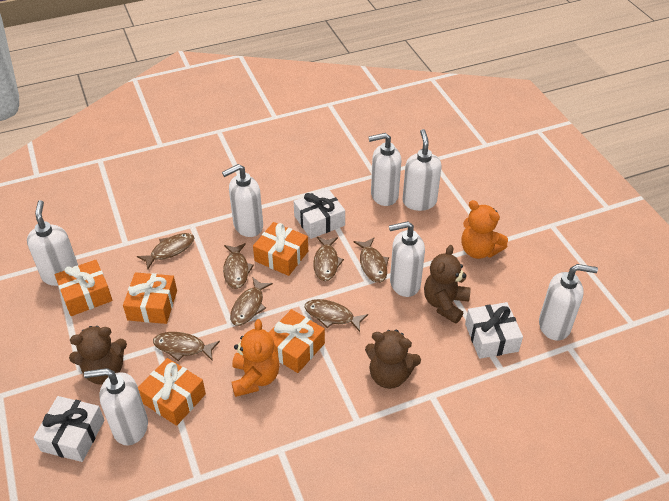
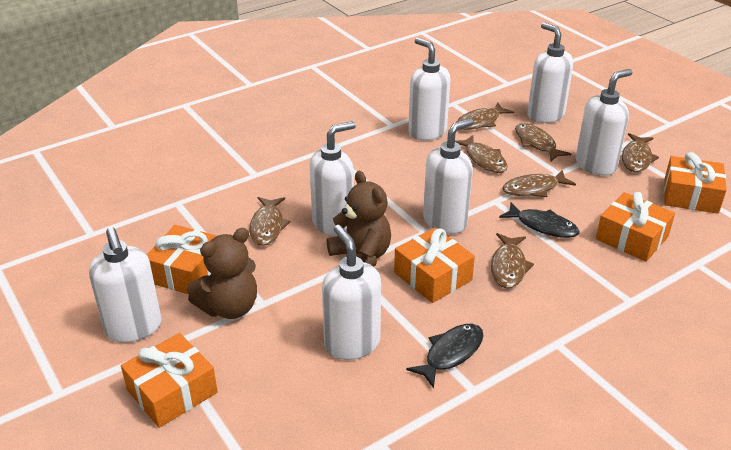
black fish: none = 0 -> [406,324,484,388] [499,202,580,238] = 2
brown teddy bear: [69,326,127,385] [365,330,421,389] [424,245,471,324] = 3 -> [187,228,257,319] [327,171,391,267] = 2
orange teddy bear: [231,319,280,397] [461,200,508,259] = 2 -> none = 0
white gift: [33,396,104,462] [294,188,345,239] [465,302,523,359] = 3 -> none = 0

